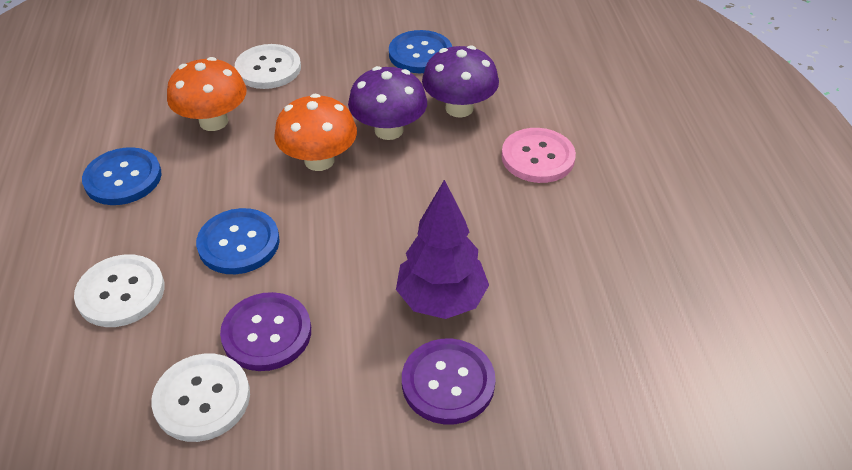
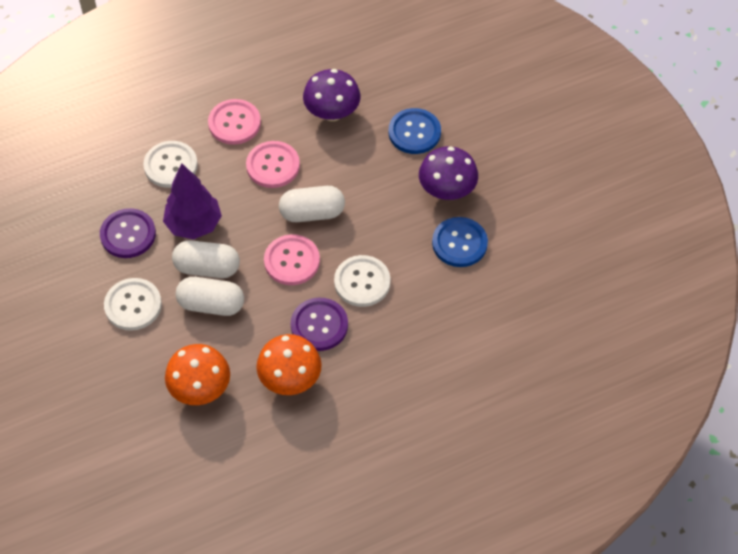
blue button: [82,147,162,205] [196,208,280,274] [389,30,452,73] = 3 -> [389,108,441,154] [432,217,488,267] = 2
pink button: [502,128,576,183] = 1 -> [208,99,261,145] [246,141,300,188] [264,234,320,285] = 3
white capsule: none = 0 -> [172,240,240,278] [176,277,244,316] [279,186,345,222] = 3

